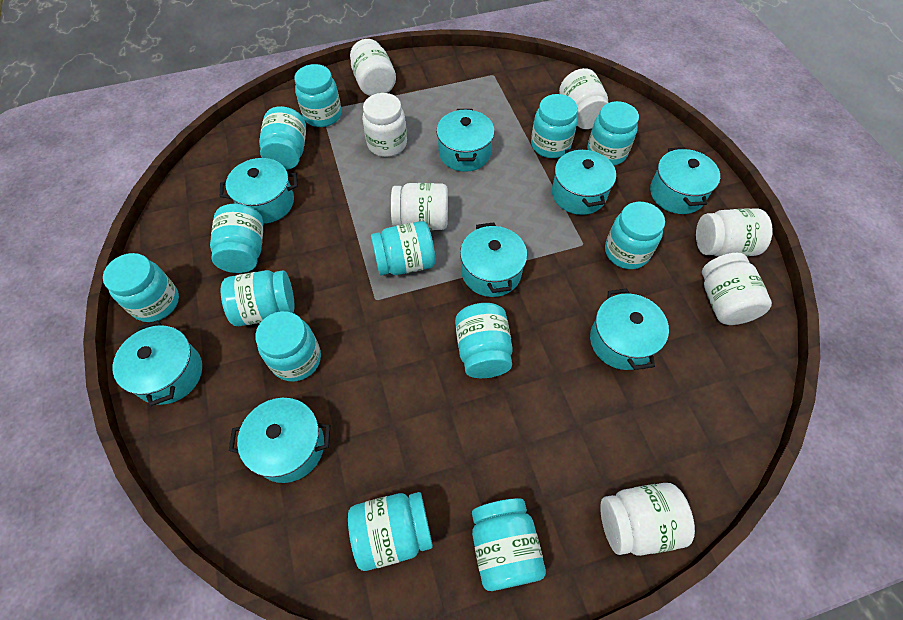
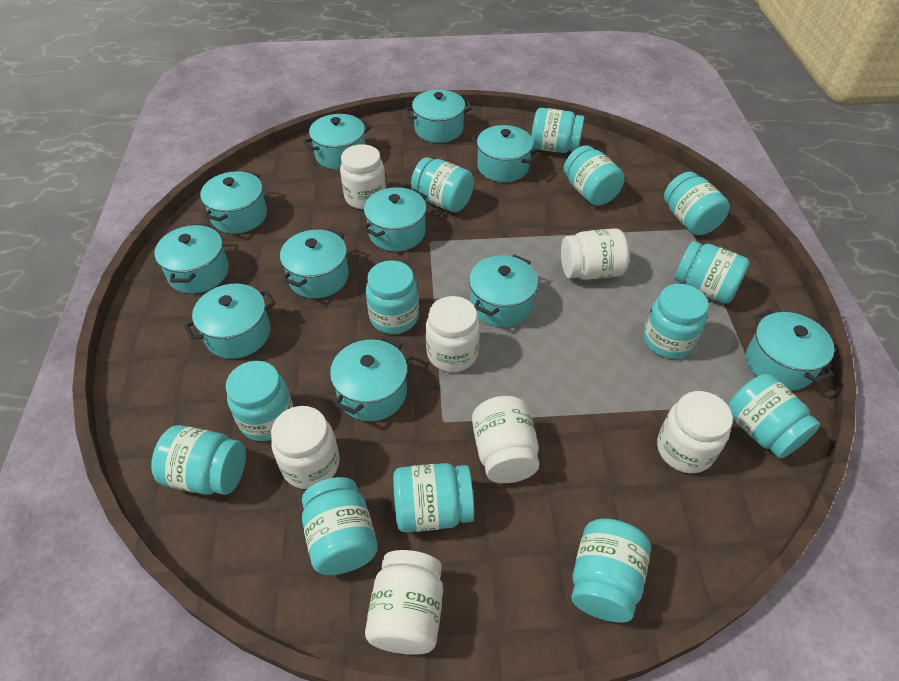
turquoise pot: [113,320,202,406] [220,158,298,224] [229,398,330,483] [436,109,495,172] [460,222,527,297] [552,148,616,215] [590,289,669,370] [650,147,720,214] = 8 -> [154,224,229,294] [184,284,276,359] [200,171,267,234] [280,229,349,298] [303,114,372,170] [330,337,407,421] [363,187,427,251] [405,90,472,143] [469,255,538,327] [471,125,539,182] [746,309,834,390] = 11

